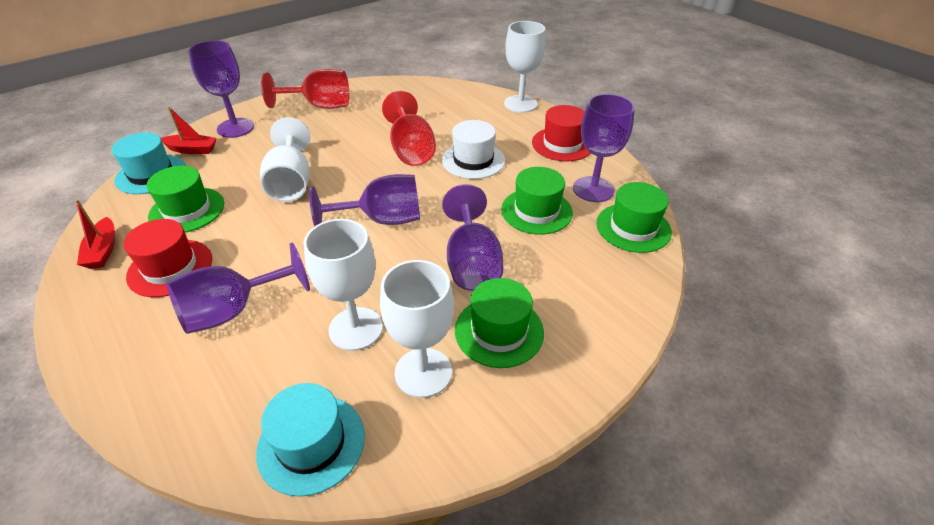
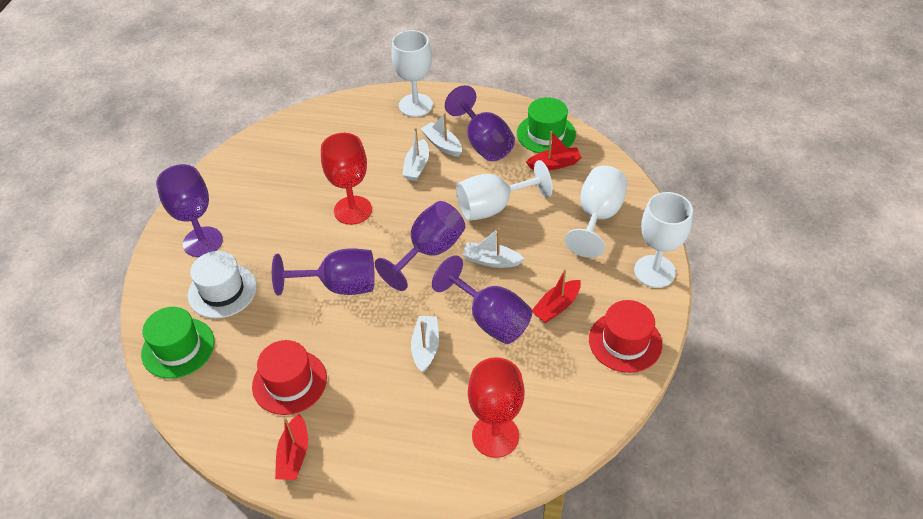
green hat: [147,166,224,233] [455,278,544,368] [501,167,573,235] [596,182,672,253] = 4 -> [141,307,215,379] [517,97,576,153] = 2
red boat: [75,199,115,269] [161,107,217,154] = 2 -> [275,414,308,480] [526,131,582,170] [532,269,581,323] = 3
turquoise hat: [112,132,186,194] [256,383,365,497] = 2 -> none = 0
white boat: none = 0 -> [402,128,429,181] [411,316,439,373] [421,113,462,157] [463,228,524,268] = 4

